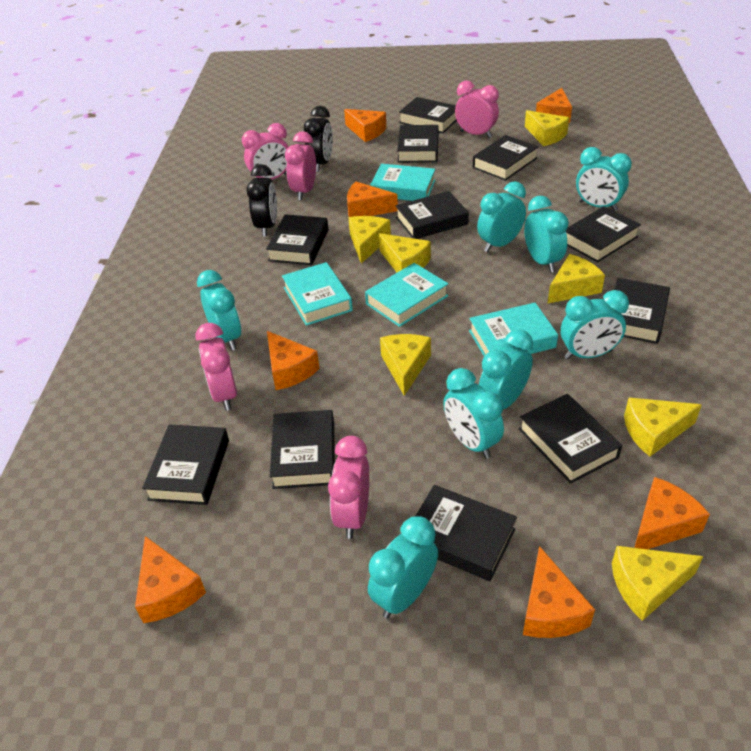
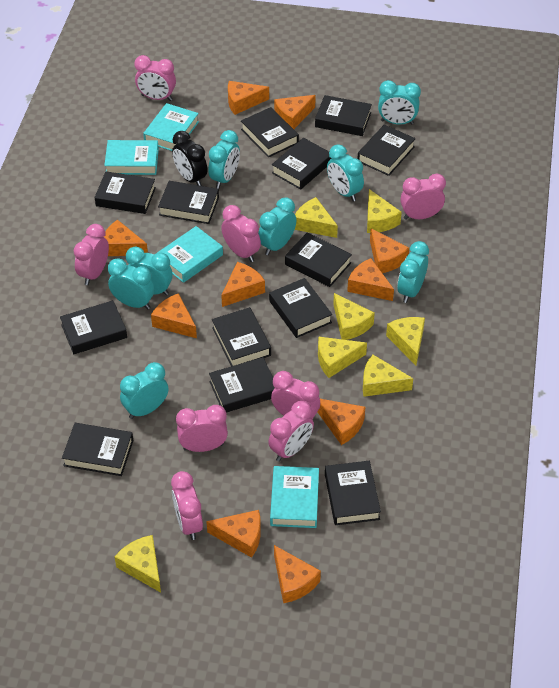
black book: [142,424,229,505] [266,214,328,265] [269,410,335,489] [395,191,469,239] [397,125,438,162] [399,97,457,133] [416,485,517,581] [473,135,538,181] [519,394,622,484] [566,206,641,262] [614,278,670,344] = 11 -> [60,300,127,354] [62,423,134,476] [95,171,156,214] [158,181,219,224] [209,357,274,413] [212,307,271,366] [241,107,299,157] [269,278,332,338] [272,138,331,190] [285,232,352,287] [315,95,372,136] [325,461,381,525] [357,125,416,176] = 13
black clock: [246,164,277,237] [304,106,333,172] = 2 -> [172,131,208,186] = 1
orange cheese: [135,536,206,623] [267,331,320,390] [344,109,387,142] [347,182,398,217] [523,546,595,638] [536,88,572,123] [634,477,710,549] = 7 -> [104,220,148,256] [151,293,197,338] [206,510,261,558] [221,262,265,307] [228,81,269,115] [274,95,316,129] [274,545,321,603] [318,399,365,445] [347,258,394,301] [370,229,409,273] = 10
pink clock: [195,323,237,411] [242,123,288,180] [285,131,316,200] [328,436,369,539] [455,81,499,138] = 5 -> [74,224,109,285] [134,55,176,101] [171,471,203,540] [176,405,228,452] [221,205,261,262] [268,401,314,462] [271,371,320,419] [400,173,446,220] = 8

